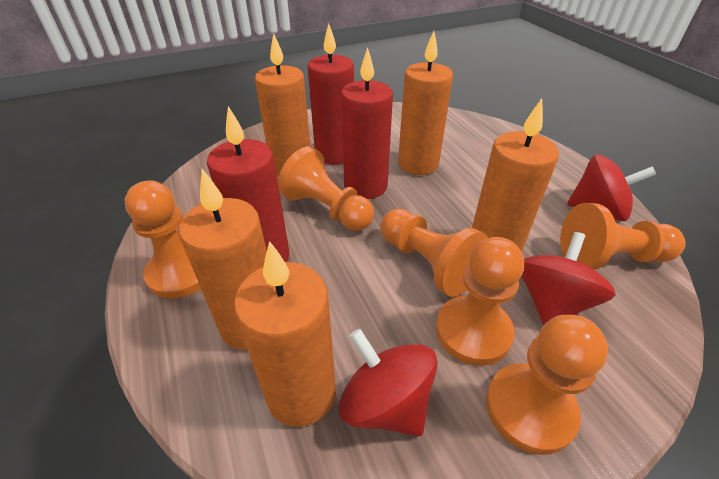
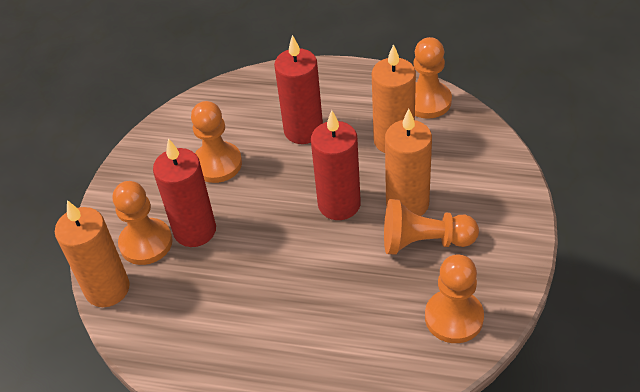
orange candle: [179,169,267,350] [234,241,336,427] [255,33,311,177] [398,31,453,175] [472,99,559,252] = 5 -> [55,200,130,307] [372,44,416,153] [385,109,432,216] = 3
orange pawn: [124,181,201,299] [278,146,374,231] [380,209,488,297] [436,237,524,366] [486,315,608,455] [560,203,686,270] = 6 -> [113,181,173,265] [191,101,242,183] [384,199,479,255] [413,37,452,119] [425,255,484,343] = 5
red spinning top: [339,329,437,436] [521,232,616,325] [567,154,656,221] = 3 -> none = 0

